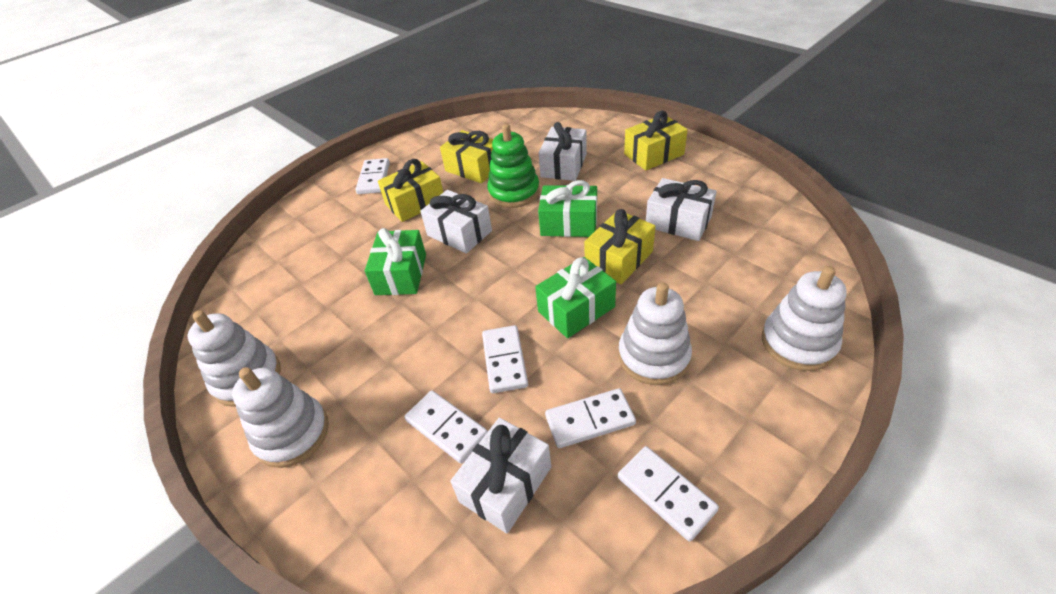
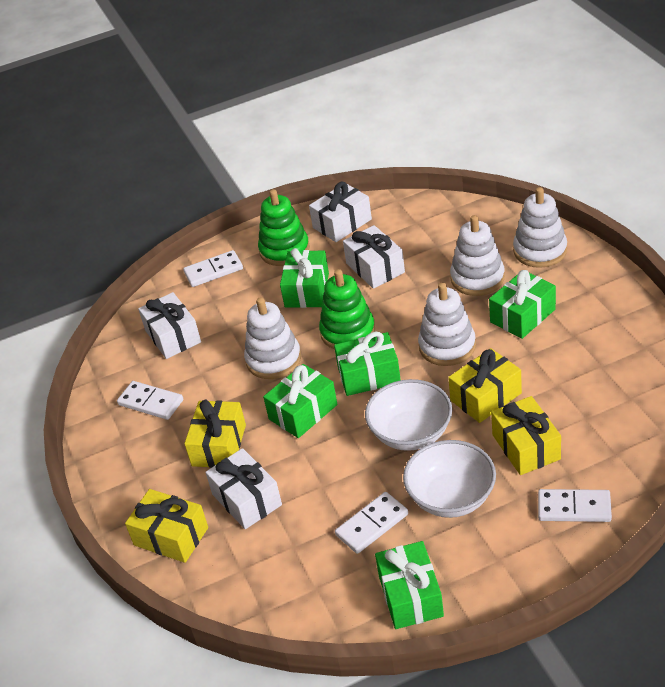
green gift: [365,228,426,295] [535,257,616,338] [538,180,597,237] = 3 -> [263,364,337,438] [280,248,329,308] [334,332,401,396] [375,541,444,629] [489,270,556,339] = 5
green stacking toy: [487,124,540,208] = 1 -> [258,189,310,266] [319,269,375,350] = 2
white bowl: none = 0 -> [365,379,452,451] [403,440,496,518] = 2
white domino: [355,158,390,194] [404,391,488,464] [482,325,528,393] [545,388,636,448] [618,446,719,542] = 5 -> [117,381,183,420] [183,250,243,287] [335,492,408,554] [538,489,612,522] = 4

